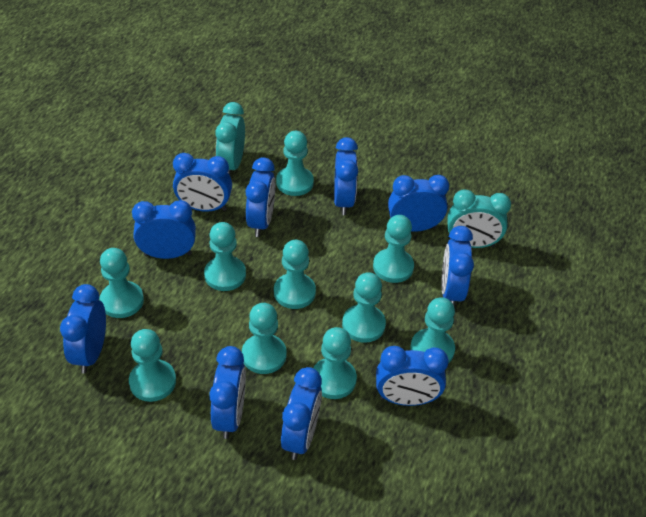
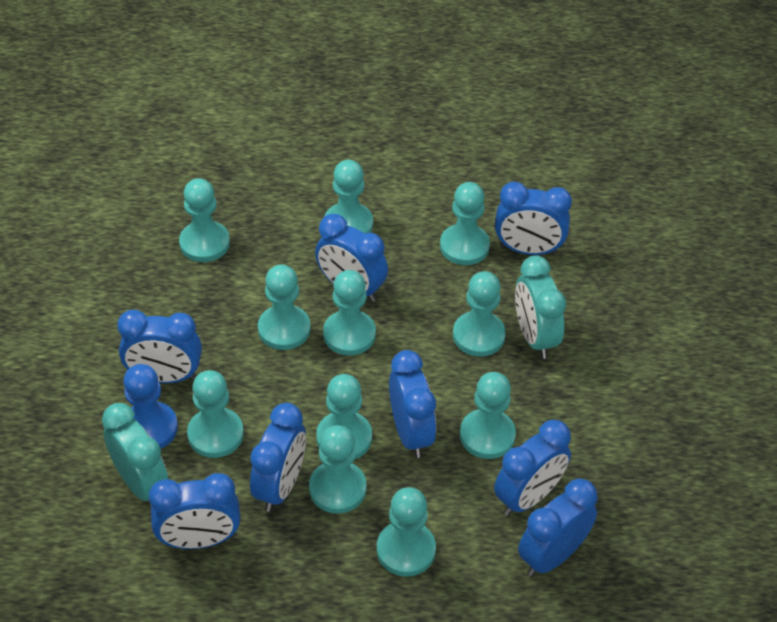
blue clock: [60,284,106,374] [132,200,196,259] [173,153,232,212] [209,346,246,439] [246,158,275,237] [281,367,322,460] [334,137,358,215] [376,346,449,406] [388,175,449,232] [441,226,474,308] = 10 -> [117,310,202,383] [149,473,240,549] [250,403,306,512] [315,214,388,302] [389,350,436,458] [494,420,571,516] [495,181,572,255] [518,479,597,576] = 8
blue pawn: none = 0 -> [123,364,178,449] = 1
turquoise pawn: [99,248,144,318] [129,329,176,402] [204,222,246,291] [242,303,286,374] [274,240,316,309] [276,131,314,196] [313,327,357,399] [342,272,386,343] [373,215,414,283] [410,297,455,364] = 10 -> [179,178,230,262] [187,370,244,458] [258,264,311,350] [309,425,367,514] [316,374,372,459] [323,270,376,356] [324,160,373,233] [377,487,436,577] [440,182,490,265] [453,271,506,357] [460,372,516,459] = 11

